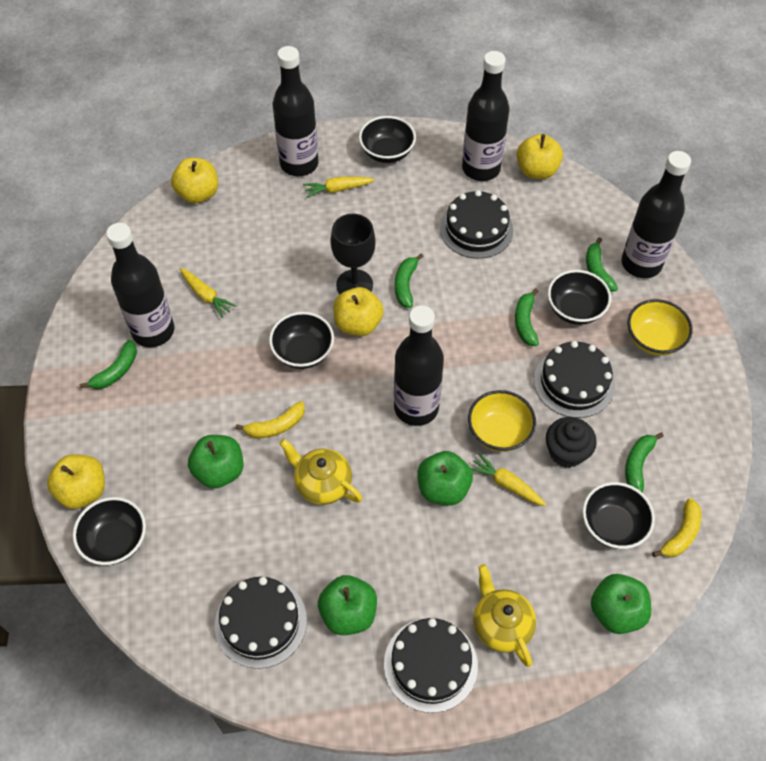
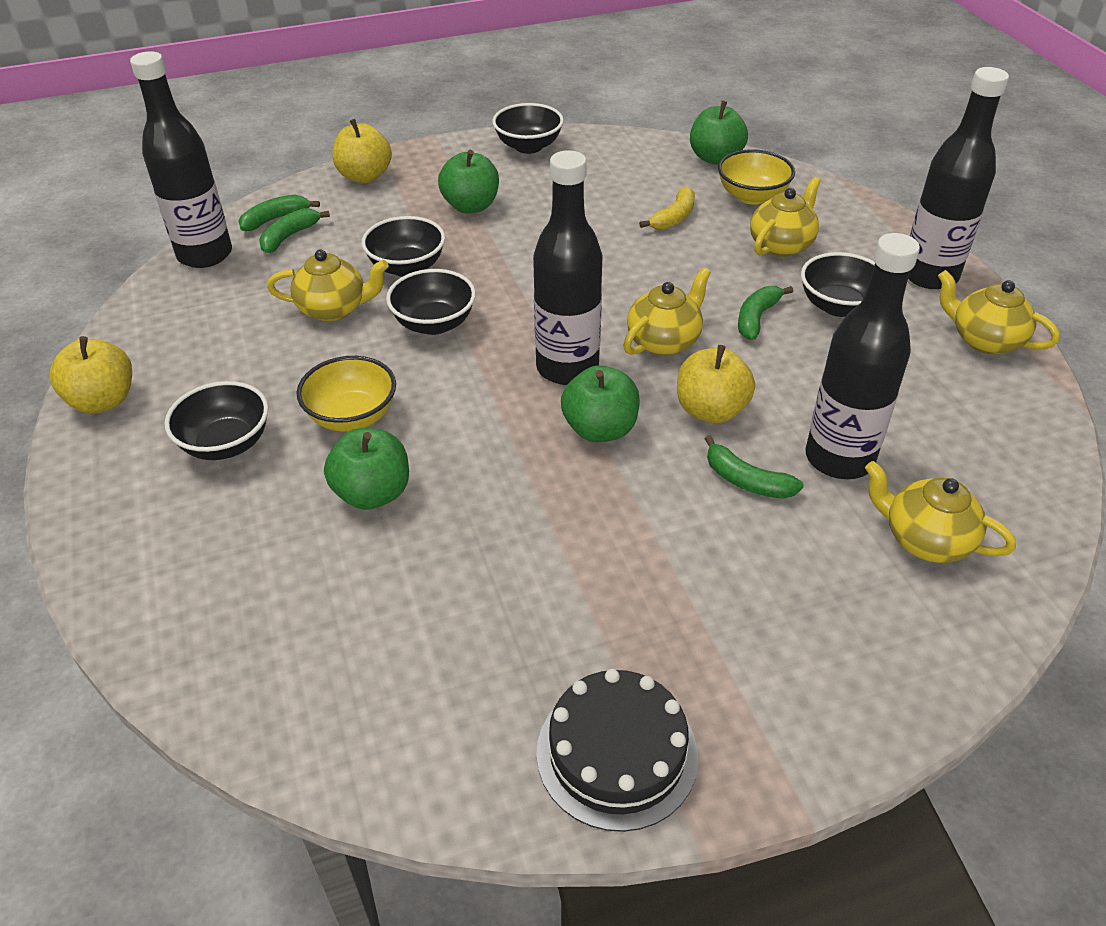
black bottle: [106,223,174,347] [272,46,319,176] [394,305,444,426] [462,51,510,181] [621,151,691,278] = 5 -> [130,51,232,268] [533,150,603,385] [805,233,920,479] [908,67,1009,289] = 4
black cake: [215,577,307,669] [384,618,478,713] [440,190,514,259] [534,341,615,418] = 4 -> [537,669,698,832] = 1
black cupcake: [546,417,597,468] = 1 -> none = 0
black goblet: [330,214,376,294] = 1 -> none = 0
green banana: [80,340,137,389] [395,254,424,308] [515,289,539,346] [586,237,618,292] [625,432,664,493] = 5 -> [238,195,320,231] [259,208,330,253] [705,435,804,499] [738,286,793,340] = 4
yellow apple: [47,454,105,509] [171,158,218,203] [333,287,384,336] [517,134,563,179] = 4 -> [50,336,132,413] [332,119,392,183] [677,345,755,423] = 3
yellow banana: [235,401,305,438] [652,498,702,558] = 2 -> [639,186,695,230] = 1
yellow carrot: [180,268,237,318] [303,177,375,198] [471,453,547,506] = 3 -> none = 0
yellow teapot: [279,439,362,505] [473,564,536,667] = 2 -> [267,249,389,321] [623,267,711,356] [750,177,821,257] [865,461,1016,563] [938,270,1060,354] = 5

